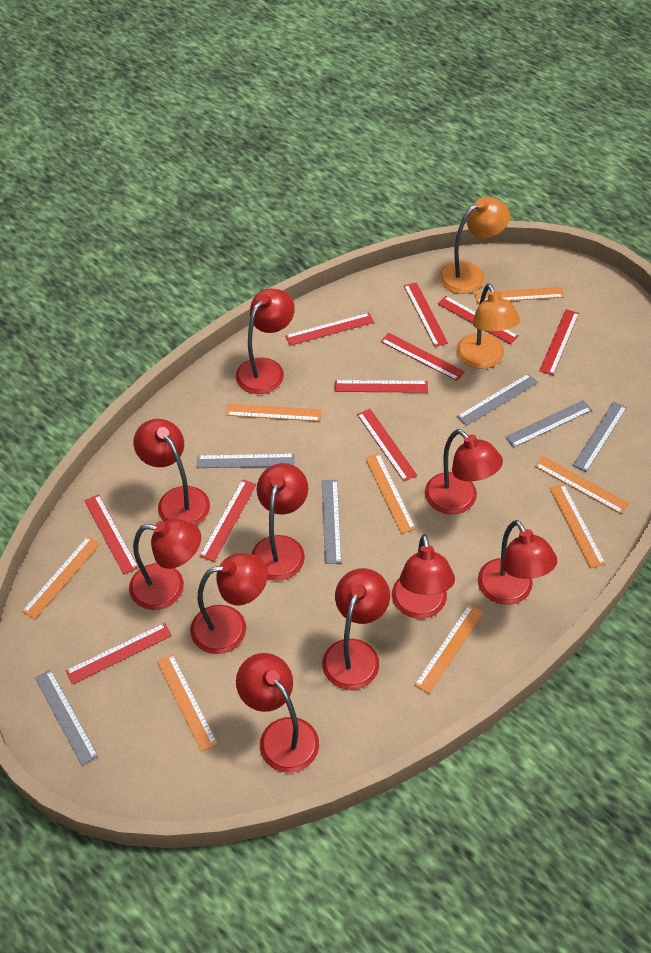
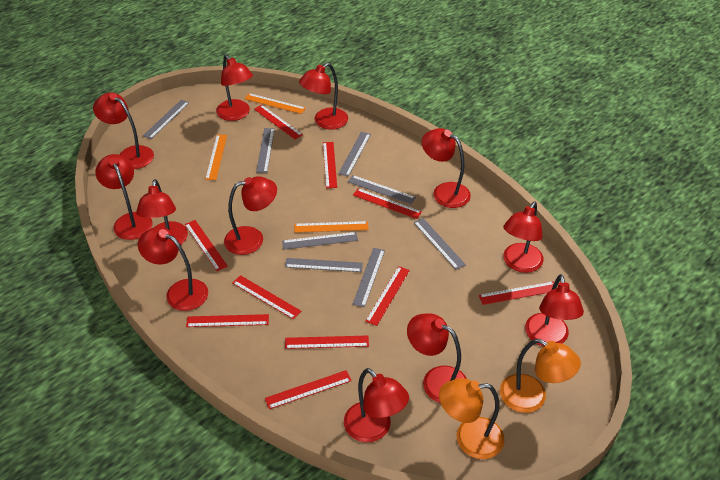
grey ruler: [35,669,98,765] [197,454,295,468] [322,480,342,564] [457,374,538,426] [505,400,592,447] [572,401,627,472] = 6 -> [143,100,190,139] [256,128,275,173] [282,232,358,250] [285,258,363,272] [338,132,371,177] [348,175,416,204] [352,248,385,307] [413,218,466,270] = 8
orange ruler: [22,536,101,619] [157,654,218,752] [226,404,322,421] [365,453,416,533] [414,605,483,694] [475,287,564,303] [535,456,629,514] [550,484,606,568] = 8 -> [205,135,227,180] [244,93,306,114] [294,221,369,233] = 3
red lamp: [129,519,201,610] [134,419,210,525] [190,553,268,654] [236,289,295,394] [236,653,319,773] [252,463,308,581] [322,568,390,690] [392,534,455,619] [425,429,503,514] [478,520,557,605] = 10 -> [93,92,154,169] [95,154,153,240] [136,179,188,245] [138,227,208,311] [216,55,253,121] [224,176,277,255] [299,63,348,130] [344,368,409,442] [407,313,467,403] [422,128,471,208] [503,202,544,273] [525,274,584,347] = 12

